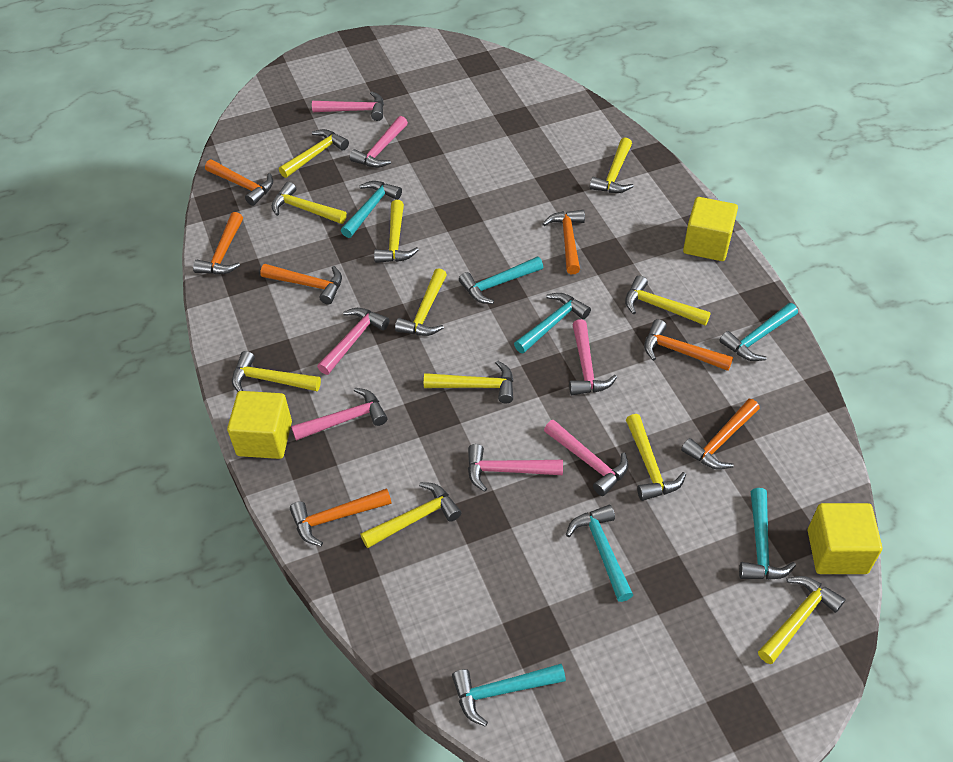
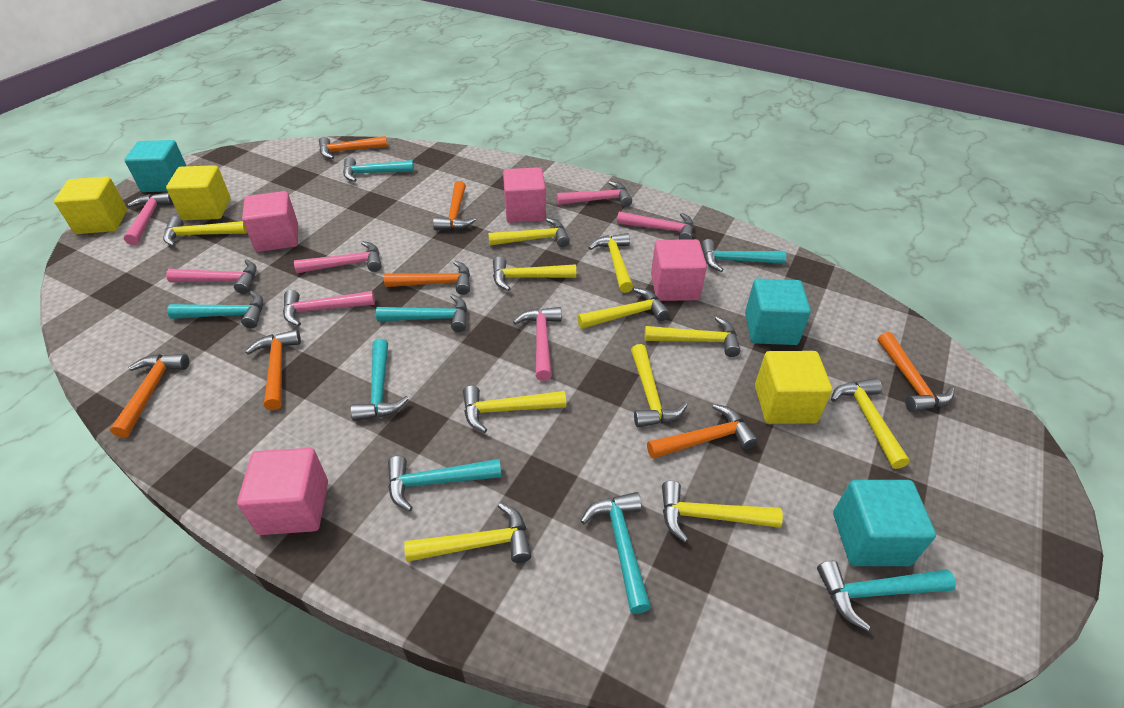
pink cube: none = 0 -> [237,448,328,535] [242,191,298,252] [503,167,546,223] [651,239,707,301] = 4
turquoise cube: none = 0 -> [125,140,186,192] [745,278,811,345] [833,480,936,566] = 3
turquoise hammer: [341,181,402,238] [452,664,566,726] [459,256,543,304] [514,293,591,354] [566,505,633,602] [719,303,798,361] [739,488,796,580] = 7 -> [167,291,263,328] [343,157,414,182] [351,339,409,421] [376,294,467,332] [388,456,501,511] [581,492,651,614] [701,239,786,272] [817,561,956,631] = 8

